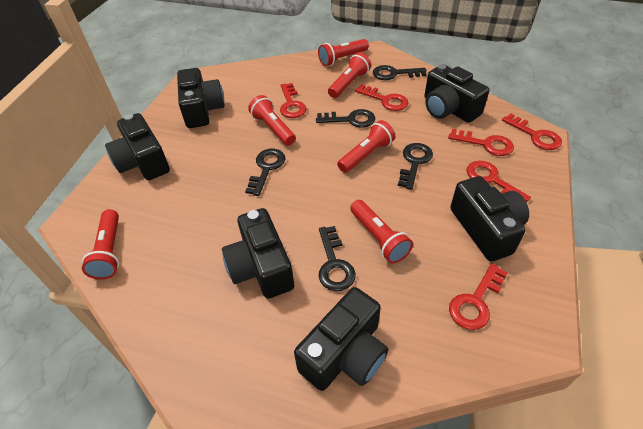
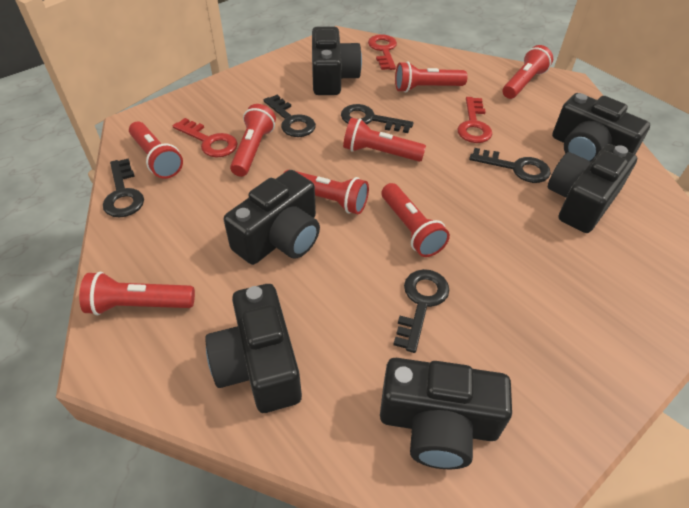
red flashlight: [82,209,119,280] [248,95,296,145] [318,39,369,66] [328,53,371,98] [337,120,395,173] [350,200,413,263] = 6 -> [79,271,195,315] [129,121,183,179] [230,104,276,177] [284,169,369,215] [343,118,426,162] [382,183,450,257] [395,61,468,93] [503,45,553,99] = 8
red key: [280,83,307,118] [355,84,408,111] [448,129,514,156] [449,263,508,330] [466,161,531,202] [502,114,562,150] = 6 -> [173,118,238,157] [368,34,397,70] [457,97,492,143] = 3

